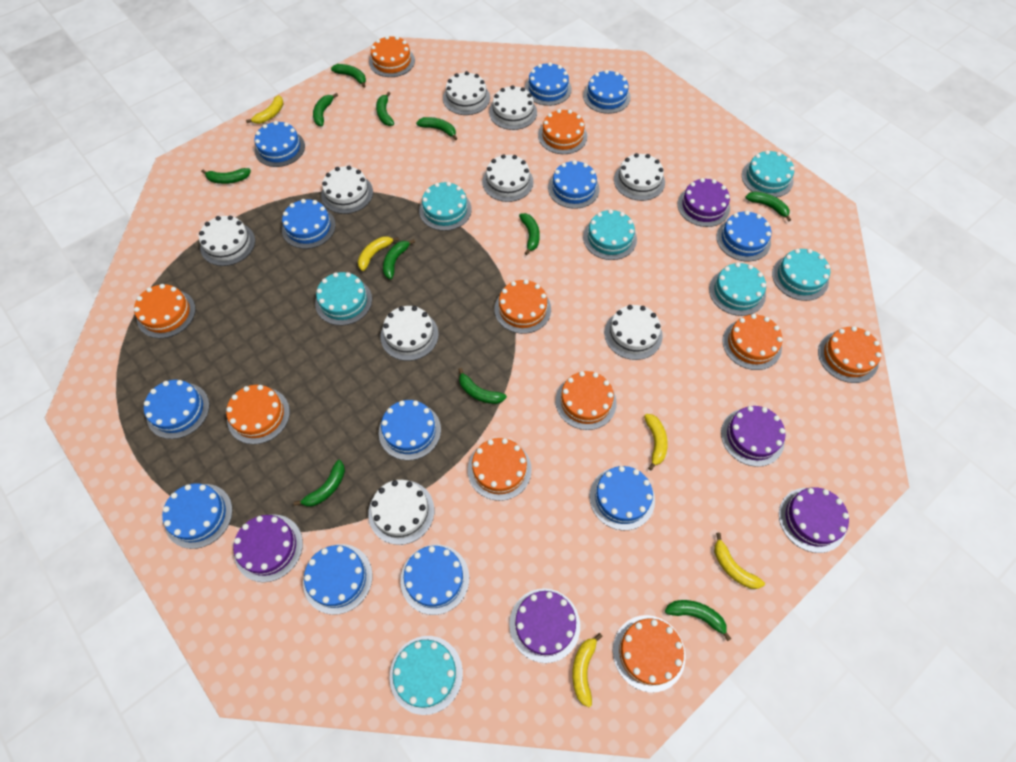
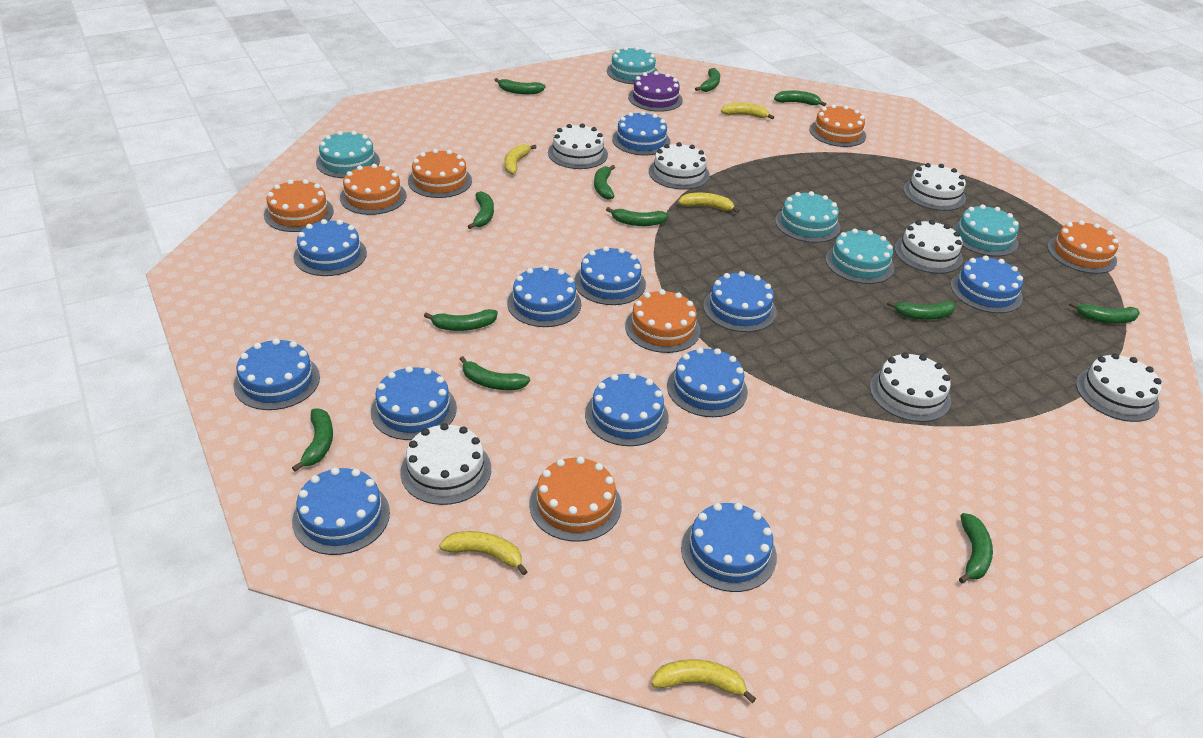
green banana: [201,168,251,184] [294,460,345,507] [313,93,338,126] [331,64,366,88] [376,92,394,126] [383,239,415,279] [416,117,457,140] [458,368,507,404] [519,213,540,255] [665,600,731,641] [745,191,791,222] = 11 -> [292,408,333,472] [424,309,498,331] [460,356,530,390] [468,191,494,229] [495,78,546,94] [594,165,615,200] [606,207,669,226] [695,68,720,92] [774,90,826,106] [887,301,956,320] [959,513,993,583] [1069,301,1140,323] = 12
orange cake: [134,284,196,338] [226,385,290,444] [369,36,415,77] [468,438,532,501] [494,279,551,334] [538,109,587,154] [555,371,617,430] [613,615,685,693] [722,314,783,370] [818,326,882,383] = 10 -> [264,179,334,232] [340,164,406,215] [408,149,472,198] [529,457,622,542] [625,289,701,353] [810,104,866,147] [1048,220,1119,274] = 7
purple cake: [233,514,303,582] [509,588,580,663] [677,178,730,227] [721,406,785,467] [779,487,849,553] = 5 -> [628,71,683,112] = 1
turquoise cake: [315,272,372,326] [389,636,463,715] [419,182,472,231] [583,209,637,260] [709,262,766,316] [742,150,794,197] [772,249,830,301] = 7 -> [316,131,380,178] [607,47,659,84] [775,191,841,243] [825,228,894,284] [952,204,1019,257] = 5
white cake: [199,216,255,266] [321,166,373,214] [368,480,434,545] [380,306,439,361] [443,71,490,115] [482,154,534,202] [489,85,537,130] [604,305,663,360] [614,153,665,201] = 9 -> [400,423,491,505] [548,124,608,169] [649,142,710,190] [870,352,951,422] [894,220,963,274] [903,163,966,211] [1076,353,1162,422] = 7

